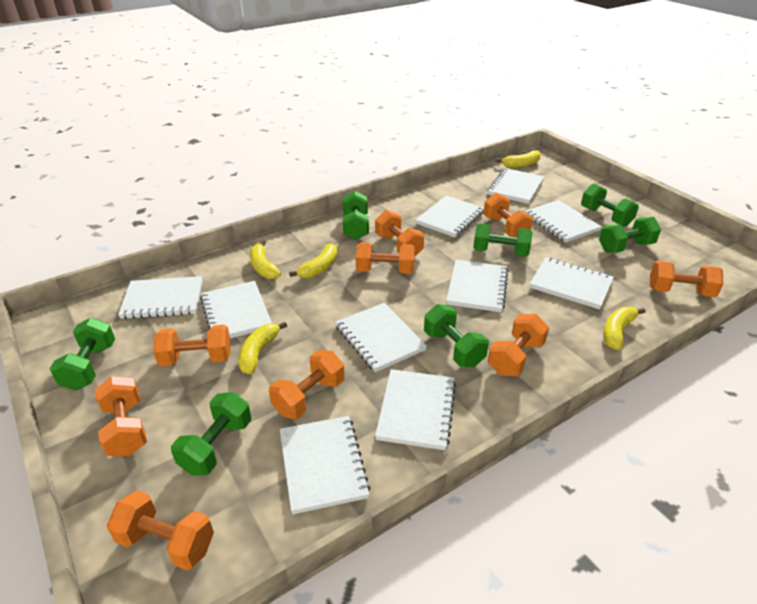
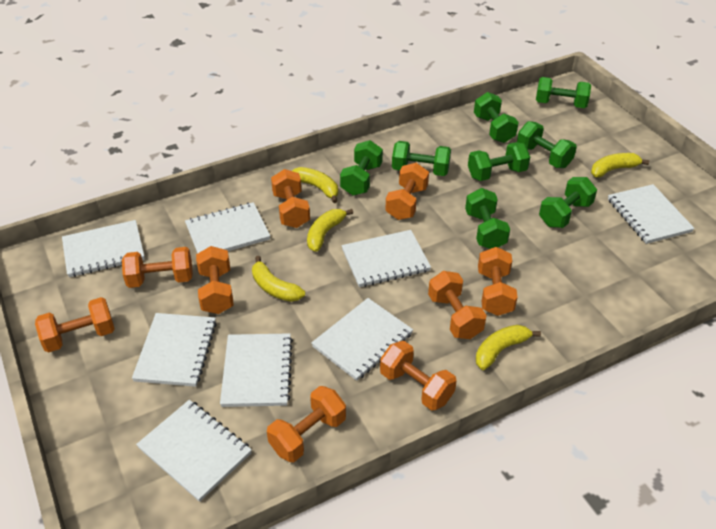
green dumbbell: [50,318,115,390] [171,392,251,475] [343,191,369,240] [424,304,489,367] [473,223,533,257] [581,184,639,227] [599,217,661,253] = 7 -> [340,140,383,196] [392,141,451,176] [465,188,510,249] [468,142,530,181] [474,92,519,143] [517,121,577,168] [536,77,591,108] [539,177,597,228] = 8
white notebook: [118,276,203,319] [200,281,272,338] [280,416,370,514] [335,303,427,372] [375,369,456,450] [416,195,484,237] [446,260,508,312] [488,168,545,204] [525,200,602,243] [529,257,614,310] = 10 -> [62,220,145,277] [132,313,217,387] [136,400,252,502] [185,202,270,253] [220,333,293,407] [311,298,413,381] [342,230,431,287] [608,184,695,244] = 8

